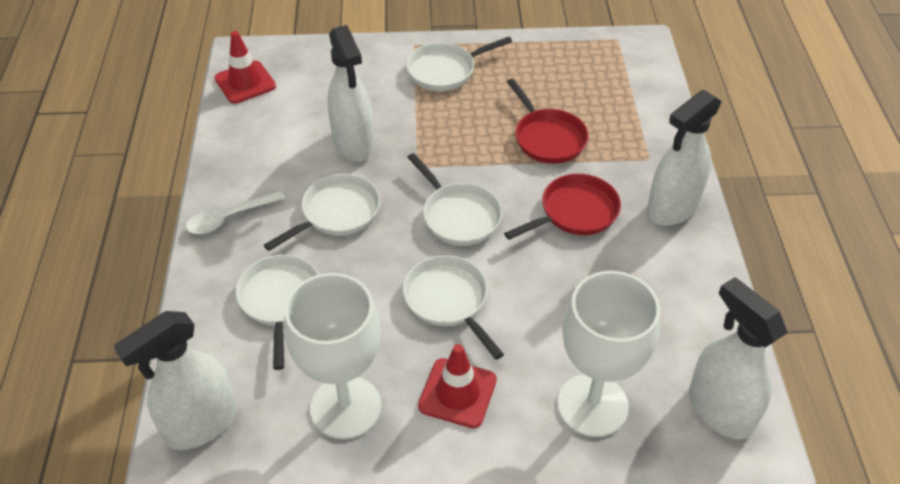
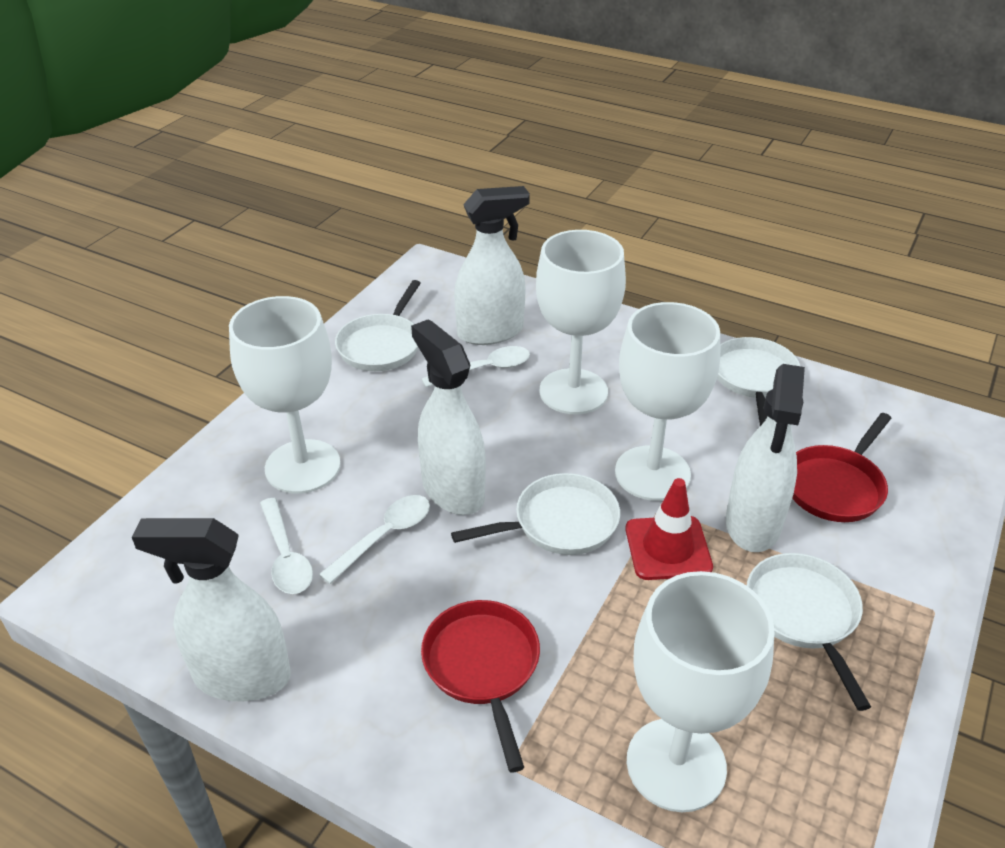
red traffic cone: [214,31,276,104] [418,344,497,428] = 2 -> [625,478,713,580] = 1
white goblet: [284,273,381,440] [557,271,660,437] = 2 -> [229,296,341,494] [536,230,626,415] [615,302,720,501] [627,571,775,812] = 4
white pan: [236,255,319,370] [264,174,380,251] [403,255,504,360] [406,37,512,91] [407,153,502,246] = 5 -> [335,280,421,371] [451,473,620,555] [717,337,800,426] [747,553,871,711] = 4
white spoon: [186,190,285,234] = 1 -> [260,498,313,594] [319,495,430,584] [421,346,530,387] = 3

